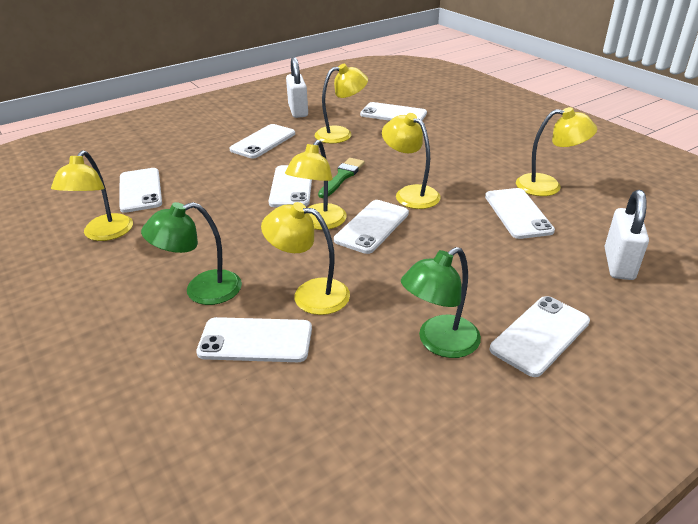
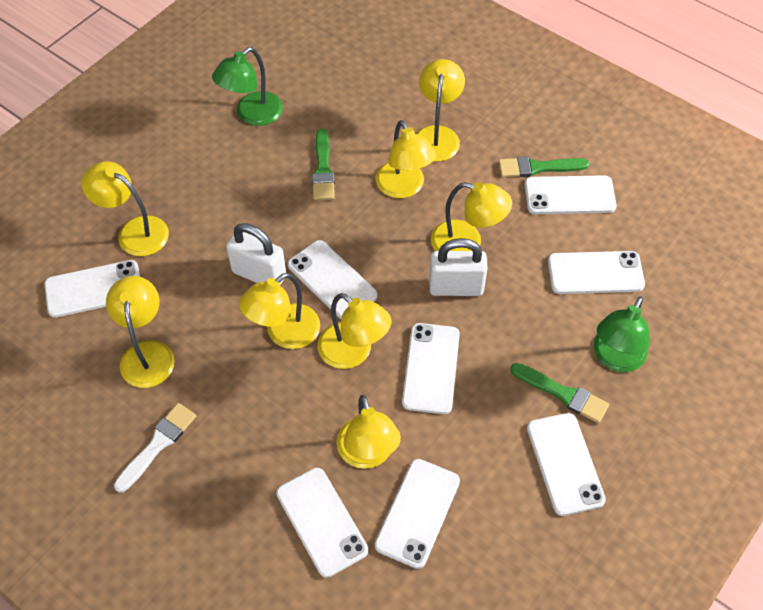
green brush: [318,158,365,198] = 1 -> [312,129,335,200] [499,156,589,177] [510,363,609,423] = 3
white brush: none = 0 -> [114,403,196,493] = 1
yellow lamp: [51,150,133,241] [261,202,350,315] [285,140,347,230] [315,64,368,143] [382,113,441,209] [516,107,597,196] = 6 -> [82,161,169,256] [106,276,175,388] [239,273,320,349] [318,293,392,369] [337,395,401,469] [376,120,436,198] [416,59,465,161] [431,182,512,251] = 8

